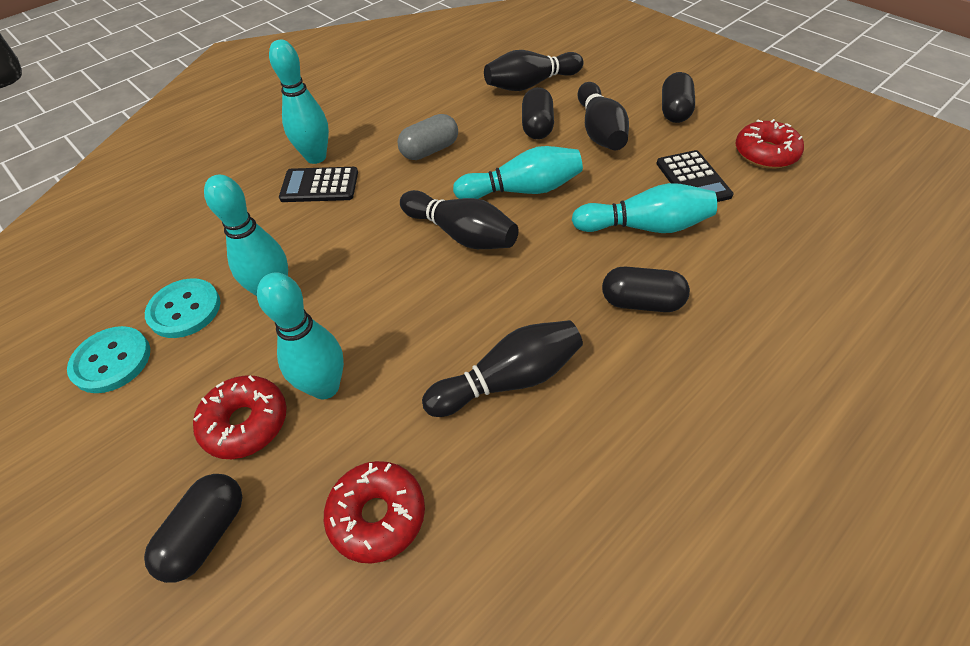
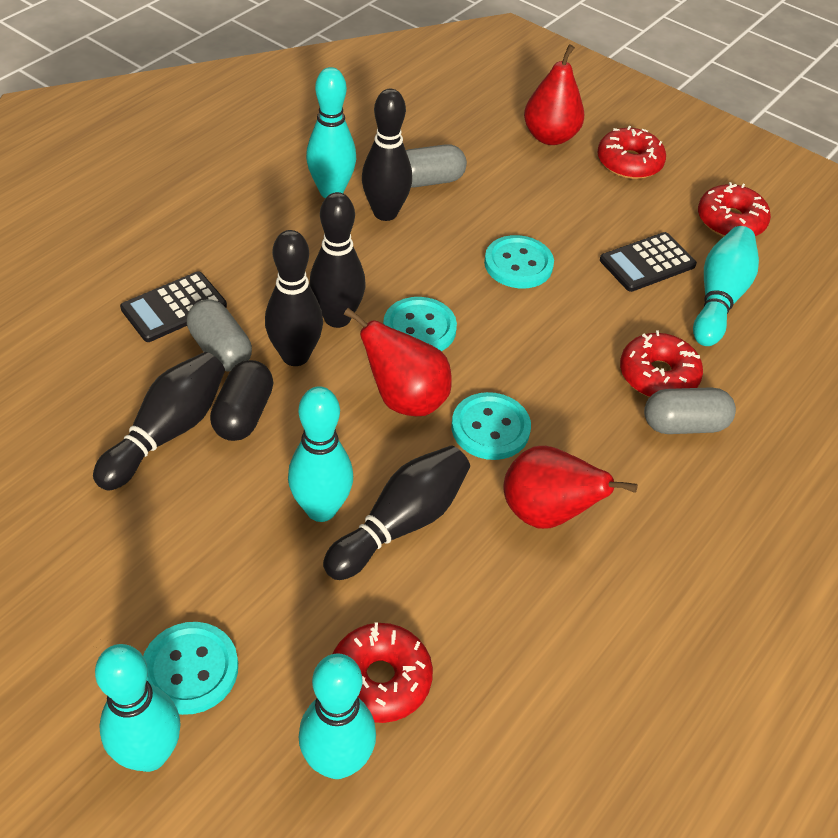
black bowling pin: [400,190,519,249] [422,320,583,417] [484,50,584,91] [578,82,629,150] = 4 -> [93,352,225,490] [265,230,323,366] [309,192,366,328] [323,445,470,580] [362,89,412,221] = 5
black capsule: [144,474,242,583] [522,87,554,139] [602,266,690,312] [662,72,695,123] = 4 -> [210,360,273,441] = 1
grey capsule: [397,114,458,160] = 1 -> [187,299,252,372] [406,144,467,188] [644,387,736,434] = 3
red donut: [193,375,287,459] [324,461,425,564] [736,119,804,169] = 3 -> [333,622,433,723] [597,126,666,179] [620,330,703,397] [698,182,771,237] = 4
red pear: none = 0 -> [344,308,452,416] [503,446,638,529] [524,44,584,145] = 3
turquoise button: [67,326,150,393] [145,278,221,338] = 2 -> [143,622,238,715] [383,297,457,351] [452,392,531,460] [484,235,554,288] = 4

